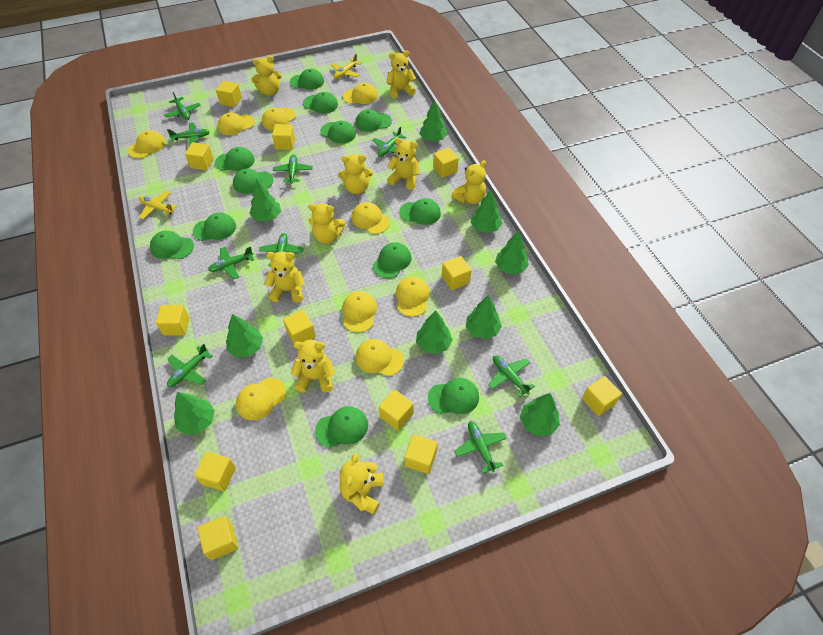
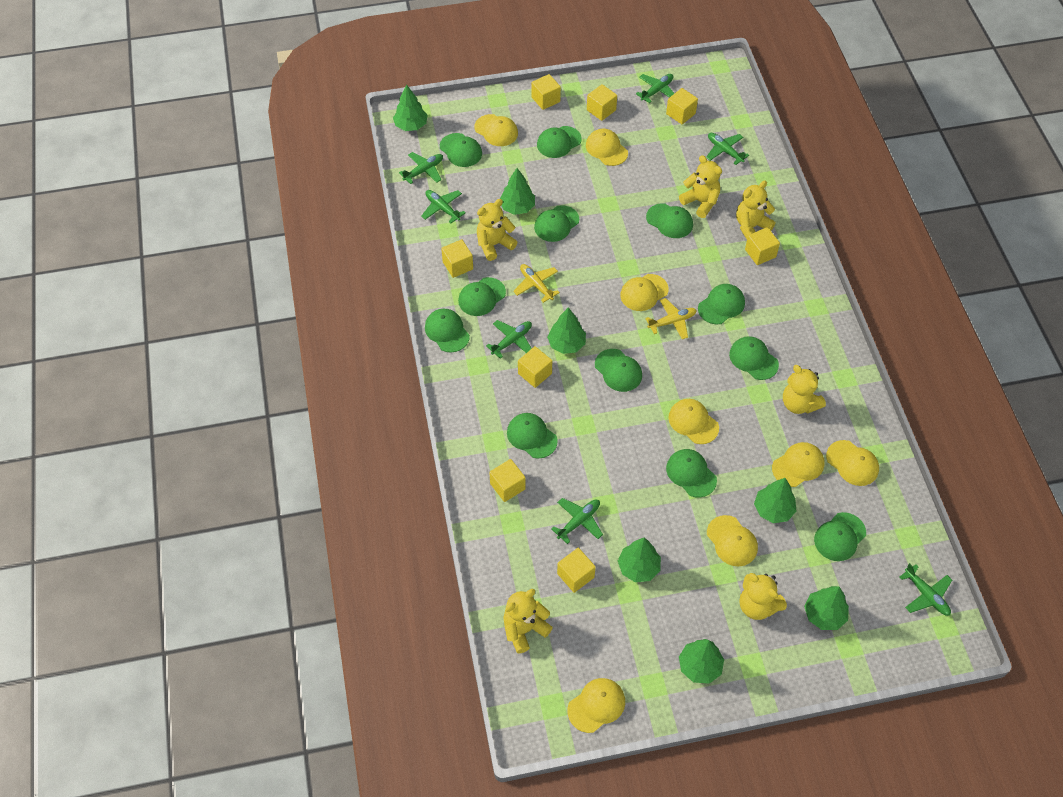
green plane: [164,92,200,120] [167,122,210,146] [167,344,212,387] [208,247,254,279] [259,233,304,266] [273,154,313,184] [372,127,406,157] [454,421,507,473] [488,356,535,397] = 9 -> [399,152,443,184] [421,190,465,223] [486,320,532,359] [552,498,603,544] [636,74,675,103] [706,133,749,165] [899,563,952,616] = 7
green tree: [174,392,215,435] [226,314,263,358] [249,179,281,222] [416,310,452,354] [420,100,448,142] [466,295,502,339] [471,190,503,233] [495,231,529,274] [520,393,560,436] = 9 -> [393,84,427,131] [500,168,535,215] [547,307,586,354] [618,538,661,582] [679,639,724,684] [754,478,796,523] [804,586,849,630] = 7
yellow cap: [128,130,166,158] [218,113,255,135] [236,378,286,420] [262,108,296,130] [342,291,377,332] [343,83,378,104] [351,202,390,234] [356,339,404,376] [396,277,430,317] = 9 -> [474,114,518,146] [567,678,625,733] [586,129,628,166] [620,274,669,311] [668,399,719,444] [707,515,758,567] [772,442,825,487] [826,440,879,486] = 8
yellow cube: [156,305,190,336] [185,142,214,170] [194,452,236,491] [197,516,238,560] [216,81,242,107] [272,124,295,150] [283,310,316,344] [379,390,414,431] [405,434,438,474] [433,148,459,178] [442,256,471,290] [582,376,622,416] = 12 -> [441,239,473,278] [489,459,526,502] [518,346,552,388] [531,74,561,110] [557,548,596,593] [587,84,617,121] [666,88,698,124] [745,227,780,265] = 8
yellow teddy bear: [251,56,282,96] [265,251,305,302] [291,340,335,392] [308,203,345,244] [338,154,373,194] [340,453,384,514] [387,50,416,98] [387,138,420,190] [451,160,486,204] = 9 -> [477,199,518,261] [503,589,553,654] [679,155,722,218] [736,180,776,239] [739,573,787,620] [783,365,826,414] = 6

